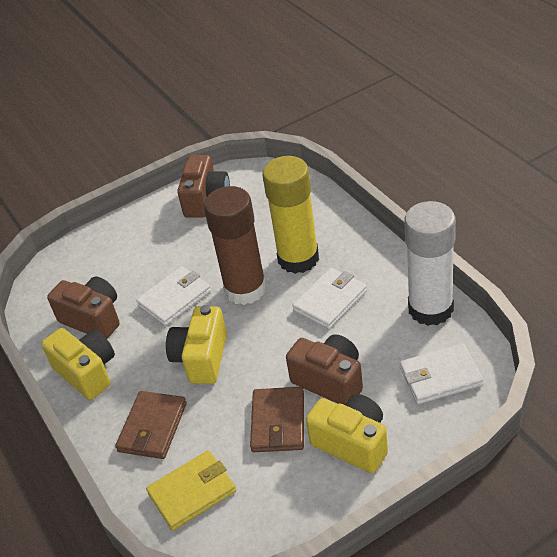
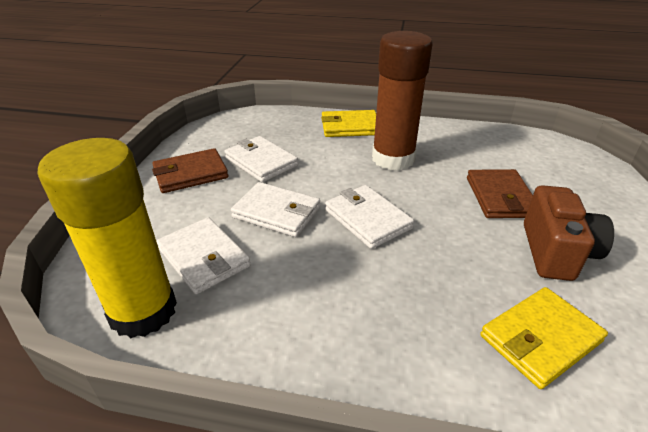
brown camera: [47,277,120,339] [177,155,230,218] [286,334,363,405] = 3 -> [524,185,614,281] = 1
white glue stick: [404,201,456,326] = 1 -> none = 0
white wallet: [136,266,211,326] [292,268,367,329] [400,343,484,404] = 3 -> [157,217,251,294] [224,136,298,182] [231,182,320,237] [325,185,414,249] = 4
yellow camera: [41,328,115,400] [166,305,227,384] [306,394,388,473] = 3 -> none = 0
yellow wallet: [146,450,236,531] = 1 -> [321,110,376,137] [480,287,608,389] = 2

